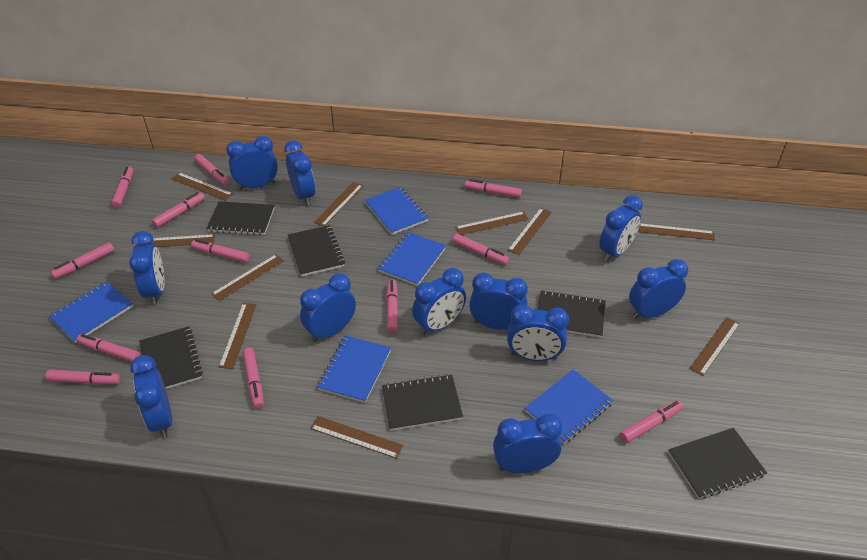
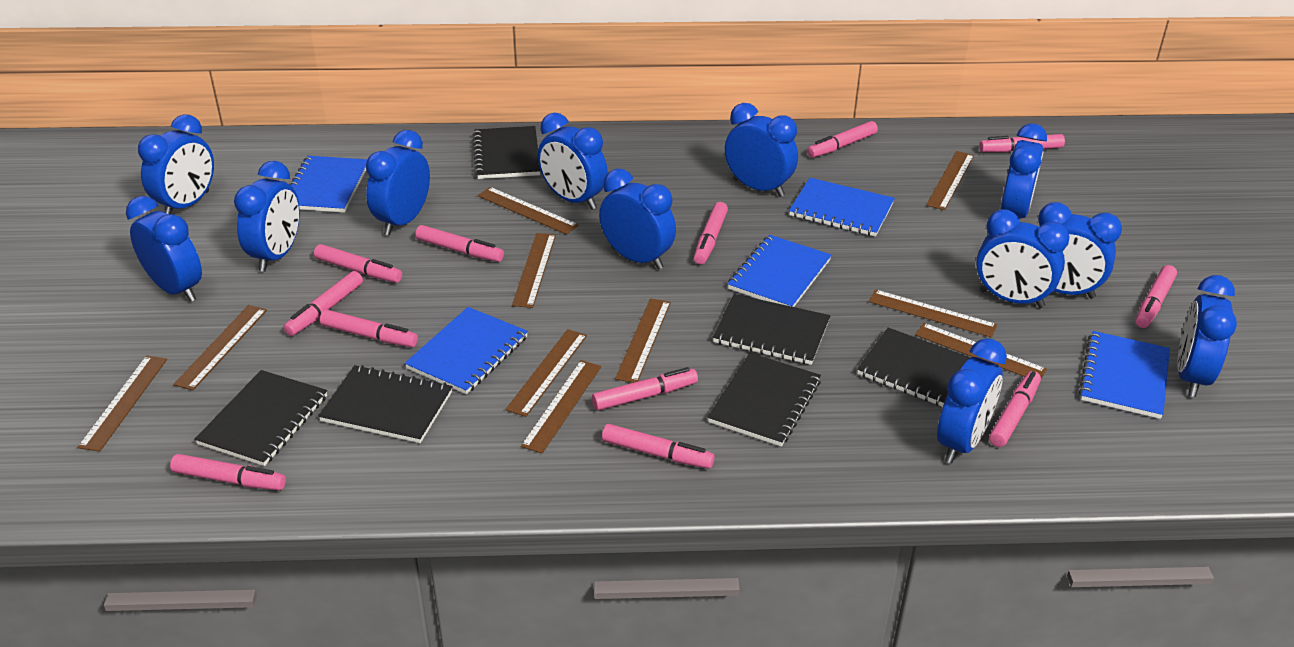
blue clock: [129,231,164,305] [130,355,172,438] [226,136,278,189] [284,140,315,206] [300,274,356,342] [412,268,466,335] [469,272,528,330] [493,414,562,473] [507,304,569,361] [599,196,643,262] [629,259,688,319] = 11 -> [126,196,202,302] [138,114,214,214] [234,161,300,272] [366,130,430,235] [538,113,608,210] [599,169,676,270] [725,103,798,197] [937,338,1007,463] [976,210,1069,308] [1000,124,1047,218] [1038,202,1122,299] [1177,275,1237,397] = 12

